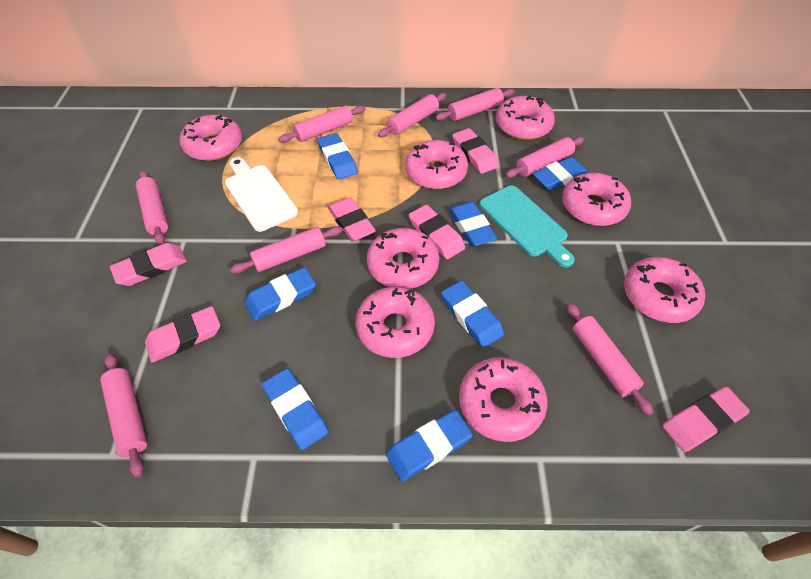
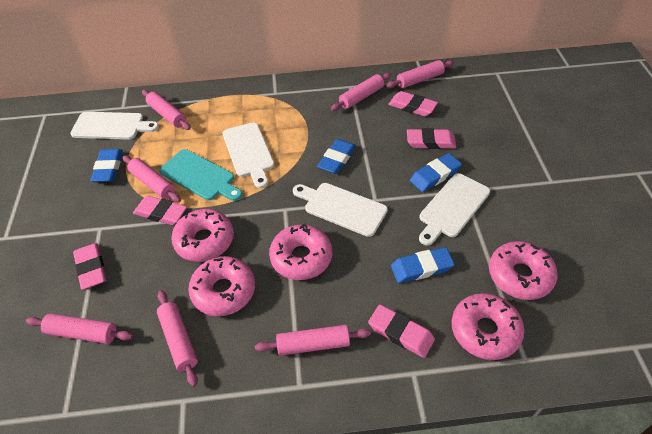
blue eraser: [244,267,316,321] [262,368,328,450] [317,133,358,180] [386,410,473,482] [441,281,504,348] [448,202,497,247] [532,157,588,191] = 7 -> [90,149,123,182] [317,139,356,174] [391,247,455,283] [410,153,462,192] = 4
pink donut: [179,115,242,161] [355,286,435,358] [367,228,440,289] [405,140,468,189] [459,357,547,442] [496,96,555,140] [562,172,631,226] [624,257,705,323] = 8 -> [171,209,234,262] [188,256,255,316] [269,224,332,280] [452,293,524,360] [489,241,558,300] = 5
pink eraser: [110,243,187,286] [145,306,220,363] [328,197,376,242] [409,205,465,259] [452,128,499,174] [662,387,750,452] = 6 -> [73,243,106,290] [133,195,187,225] [368,304,435,358] [388,91,438,116] [407,128,456,149] = 5
pink rolling pin: [100,353,147,478] [136,170,168,245] [230,226,343,274] [279,105,366,143] [378,93,447,137] [435,88,514,121] [505,137,584,178] [566,302,653,416] = 8 -> [26,313,133,344] [123,155,181,202] [142,90,191,130] [157,290,198,387] [255,325,371,356] [331,73,391,111] [386,60,454,88] = 7
white cutting board: [225,157,298,232] = 1 -> [70,112,159,140] [222,122,274,188] [293,183,388,237] [419,173,490,246] = 4

